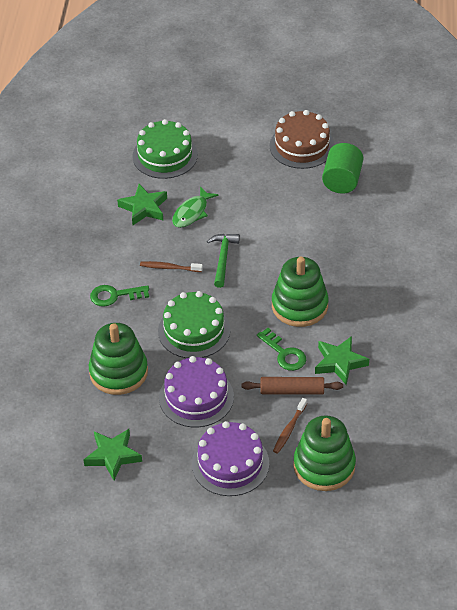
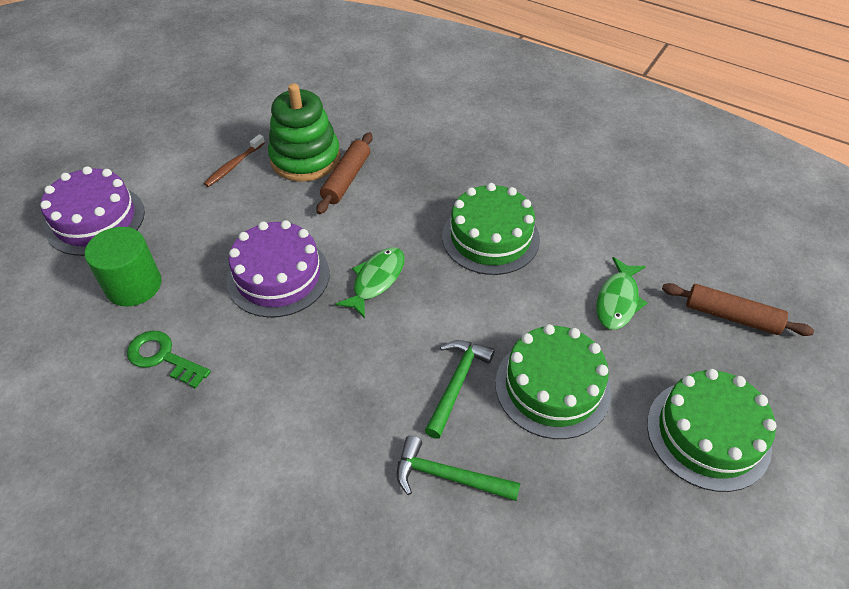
brown cake: [270,110,335,169] = 1 -> none = 0
brown rolling pin: [241,377,343,395] = 1 -> [316,132,373,214] [662,283,814,336] = 2
brown toothbrush: [140,261,203,272] [273,398,307,454] = 2 -> [204,134,265,187] = 1
green cake: [132,119,198,179] [158,291,230,358] = 2 -> [442,183,540,275] [495,324,612,439] [647,369,776,492] = 3
green fish: [172,186,219,228] = 1 -> [335,247,405,319] [596,257,647,330] = 2
green hammer: [207,234,240,288] = 1 -> [397,436,520,501] [425,340,495,439] = 2
green key: [90,285,149,307] [257,328,306,371] = 2 -> [127,331,211,389] = 1
green stacking toy: [89,323,148,395] [272,257,329,327] [293,415,356,491] = 3 -> [268,83,340,182] = 1
green star: [83,429,142,480] [117,184,167,225] [315,336,369,385] = 3 -> none = 0

